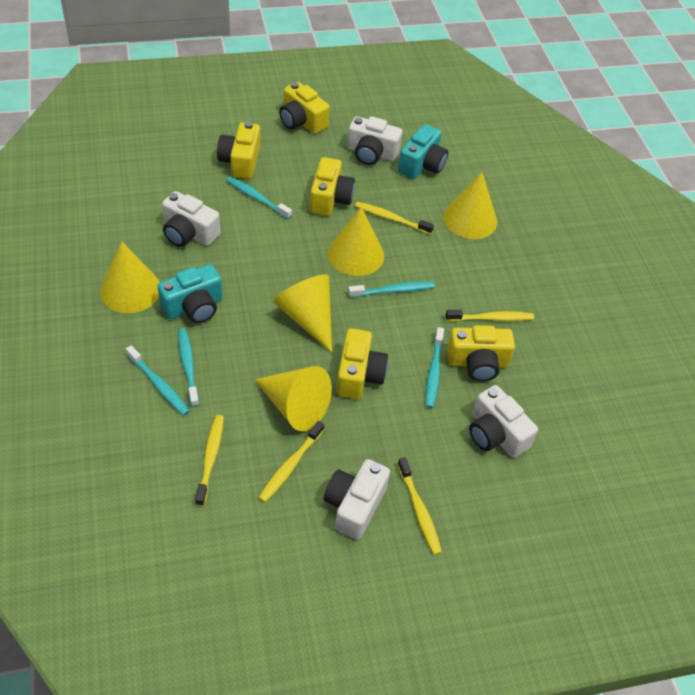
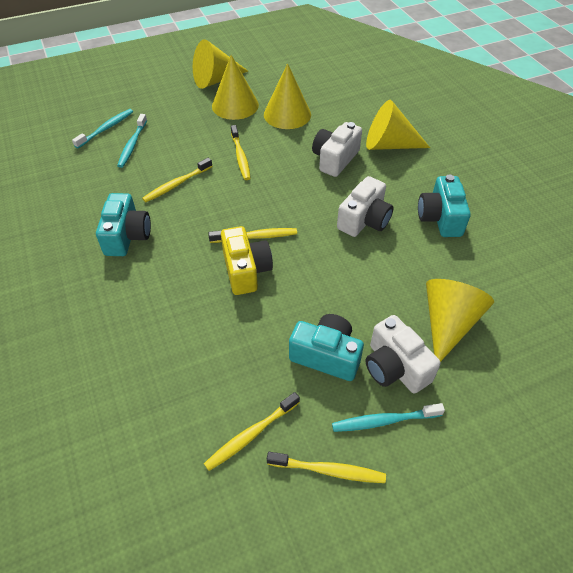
turquoise camera: [157,264,223,323] [398,124,448,179] = 2 -> [96,193,151,256] [289,314,364,381] [418,175,471,237] = 3
turquoise toothbrush: [126,345,190,415] [178,328,199,407] [226,176,292,219] [348,281,435,297] [426,327,444,408] = 5 -> [72,109,133,149] [117,114,147,168] [332,403,445,432] = 3
white camera: [162,191,220,247] [324,459,390,540] [347,116,402,165] [469,385,538,458] = 4 -> [312,122,362,177] [337,176,394,237] [366,315,441,394] = 3
yellow camera: [217,121,260,179] [279,82,330,134] [310,157,355,216] [336,328,388,399] [447,325,515,382] = 5 -> [221,226,273,295] = 1

